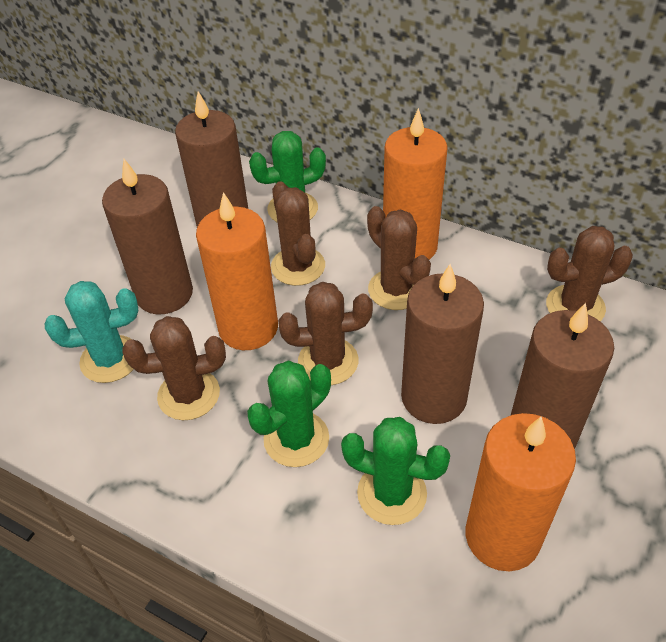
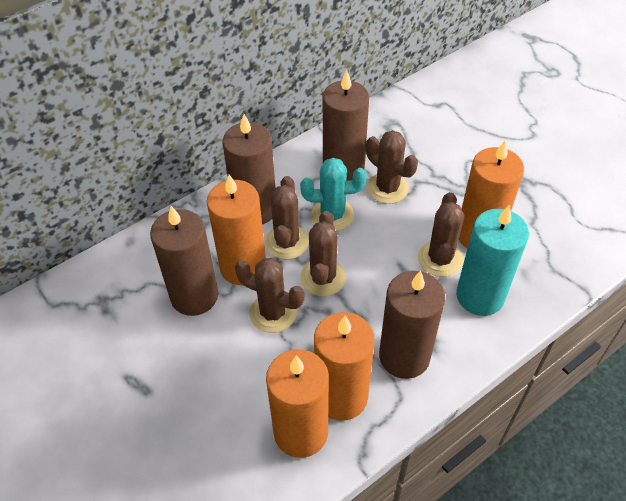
green cactus: [247,360,331,467] [249,131,326,223] [341,417,450,525] = 3 -> none = 0
orange candle: [196,192,278,350] [383,108,448,260] [466,413,576,571] = 3 -> [207,175,266,285] [266,349,329,458] [314,312,374,420] [459,140,524,248] = 4
turquoise candle: none = 0 -> [456,205,529,316] = 1

